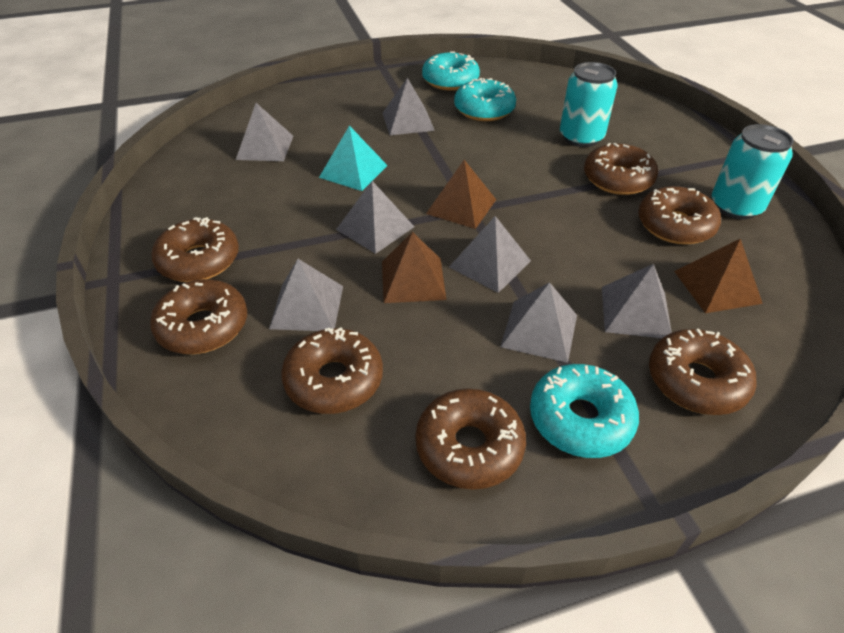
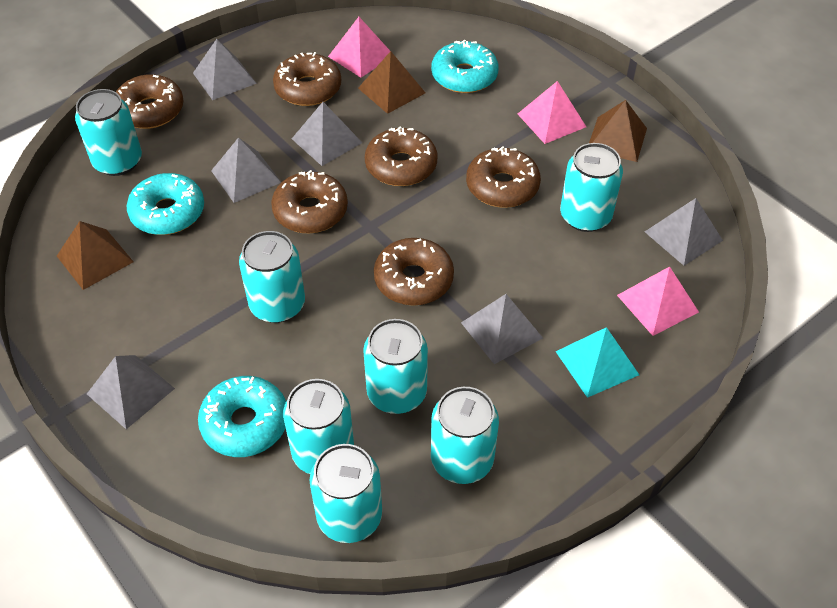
brown donut: [150,279,247,354] [151,217,239,282] [281,327,383,414] [415,388,526,490] [584,143,658,195] [638,186,721,245] [649,329,757,415] = 7 -> [116,74,184,129] [271,170,348,233] [273,52,341,106] [365,127,437,186] [374,238,454,305] [466,146,541,208] = 6
grey pyramid: [236,103,293,161] [269,259,343,331] [336,181,414,254] [383,78,435,135] [449,216,531,293] [500,282,577,363] [602,264,672,338] = 7 -> [87,355,175,429] [193,39,257,100] [211,137,281,203] [292,102,362,166] [461,294,543,364] [645,198,723,266] = 6
pink pyramid: none = 0 -> [328,17,390,78] [518,81,586,144] [617,267,699,336] = 3
turquoise can: [560,62,618,147] [712,124,794,219] = 2 -> [75,89,142,176] [239,231,305,323] [283,379,354,474] [310,444,382,543] [363,319,428,414] [431,387,499,484] [560,143,623,232] = 7

